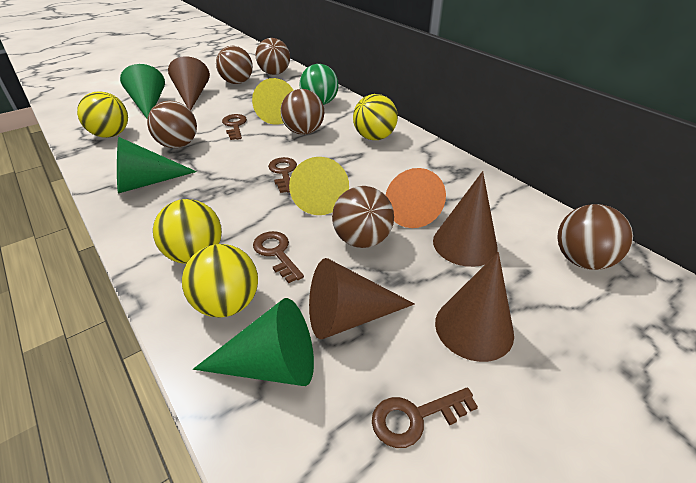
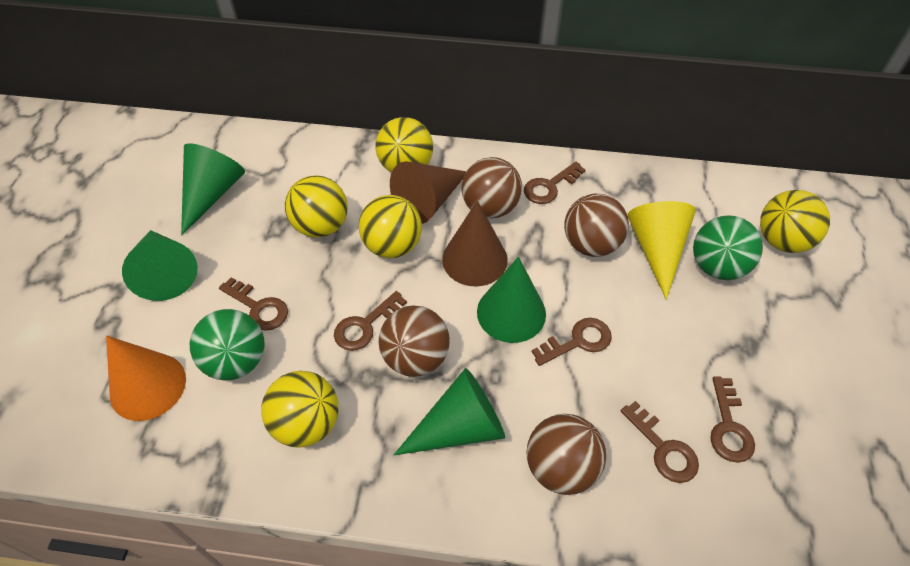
brown ball: [147,101,197,148] [216,46,253,84] [255,38,290,75] [280,89,324,135] [332,186,394,248] [557,204,633,270] = 6 -> [379,306,450,377] [462,157,522,218] [527,414,606,495] [564,194,629,257] = 4
brown cone: [168,56,210,110] [309,258,415,339] [433,171,498,267] [435,252,514,362] = 4 -> [390,161,466,224] [442,200,508,287] = 2
brown key: [222,114,247,140] [253,231,304,283] [268,157,297,193] [372,387,478,448] = 4 -> [219,277,288,331] [334,291,407,351] [524,162,585,204] [532,318,612,366] [621,401,699,483] [710,376,755,463] = 6
green ball: [299,64,339,105] = 1 -> [190,309,265,381] [693,215,763,280] = 2
green cone: [117,137,197,194] [120,64,165,118] [193,298,314,386] = 3 -> [122,230,198,301] [181,143,245,235] [394,368,505,455] [477,257,546,343] = 4
yellow ball: [77,91,128,138] [153,199,222,264] [182,244,258,318] [353,94,398,140] = 4 -> [261,371,339,447] [285,175,348,238] [359,195,422,258] [375,117,433,173] [760,190,830,253] = 5
yellow cone: [252,78,294,125] [289,157,349,215] = 2 -> [627,201,696,300] = 1

